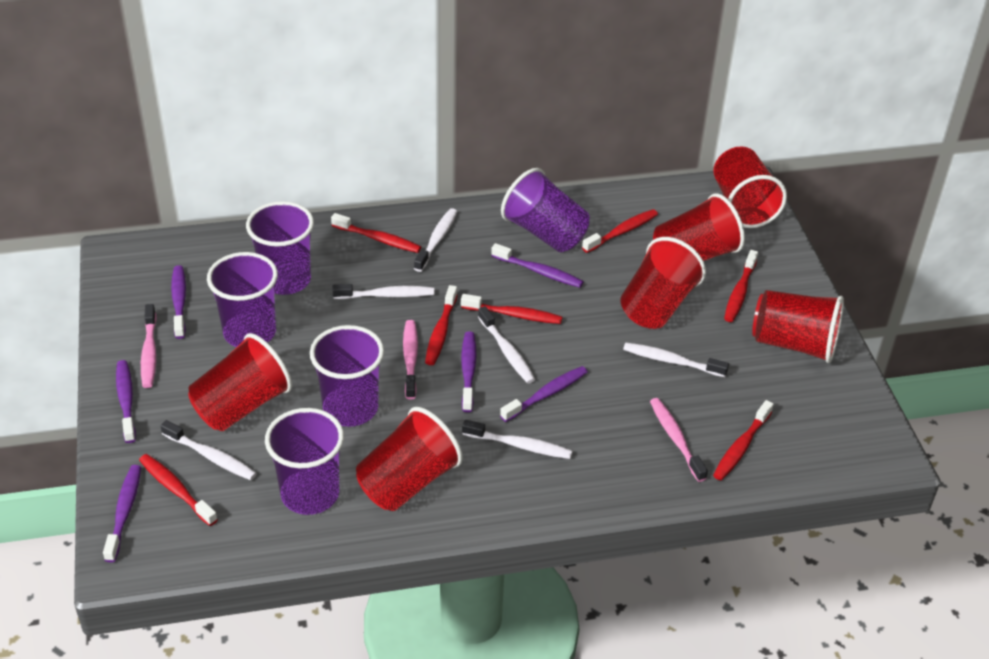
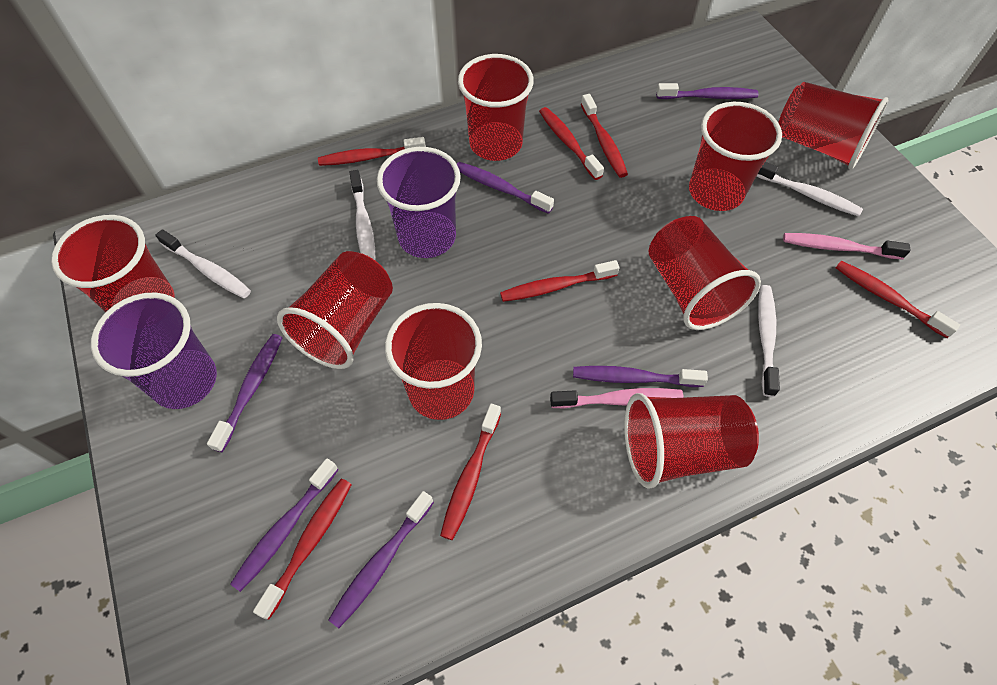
pink toothbrush: [141,304,157,388] [403,320,418,400] [650,398,708,482] = 3 -> [550,388,684,408] [783,233,911,259] = 2
purple cup: [207,252,278,347] [246,201,314,295] [265,408,344,515] [310,325,384,427] [501,168,589,252] = 5 -> [91,292,217,409] [377,147,461,258] = 2
red cup: [188,333,292,431] [356,407,463,511] [620,237,706,329] [653,193,745,261] [713,146,787,228] [752,290,844,363] = 6 -> [51,215,175,312] [277,251,393,369] [385,303,482,420] [458,54,534,161] [624,393,759,489] [649,216,761,330] [689,102,782,211] [778,82,888,169] = 8
white toothbrush: [161,420,257,480] [332,284,435,299] [414,208,457,272] [462,420,573,459] [478,306,535,384] [623,343,729,377] = 6 -> [155,229,251,298] [349,170,375,260] [756,162,863,217] [758,285,780,397] = 4

